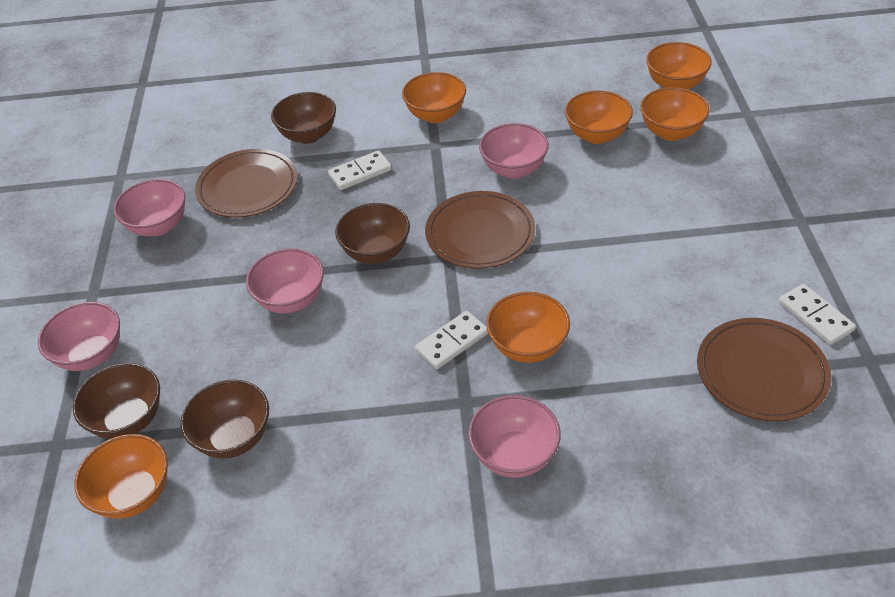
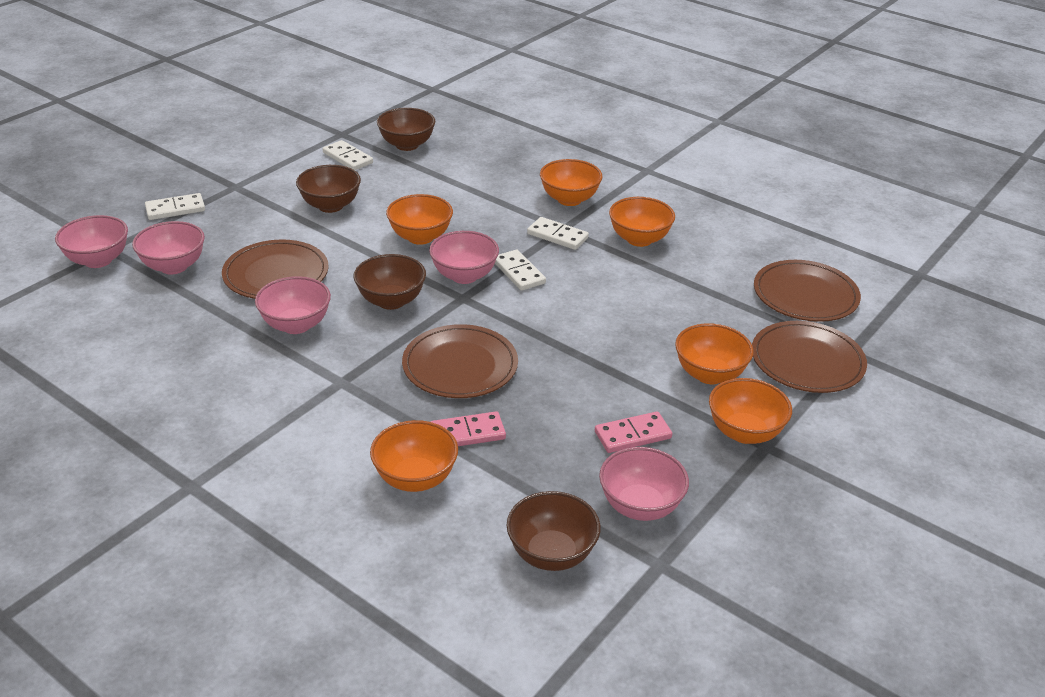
brown plate: [195,149,298,218] [425,191,535,269] [697,318,831,421] = 3 -> [222,240,329,299] [402,324,518,398] [752,321,867,393] [754,260,861,322] = 4
pink domino: none = 0 -> [431,411,506,446] [595,411,672,453] = 2
white domino: [328,150,392,190] [415,311,488,369] [778,284,856,345] = 3 -> [145,193,205,220] [323,140,373,170] [495,249,546,291] [527,217,589,250] = 4

